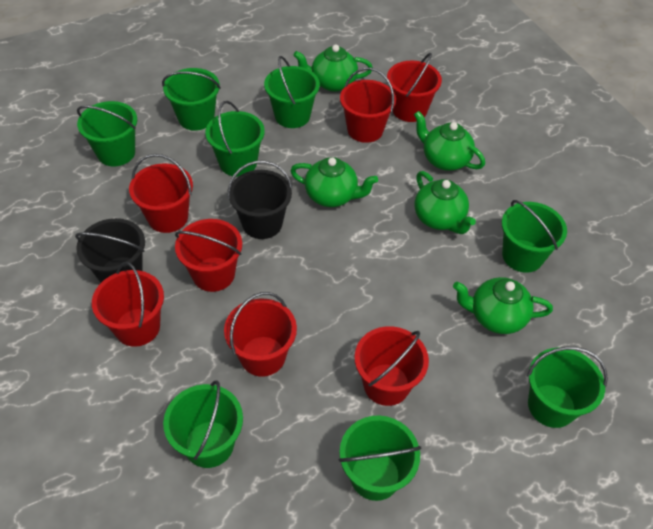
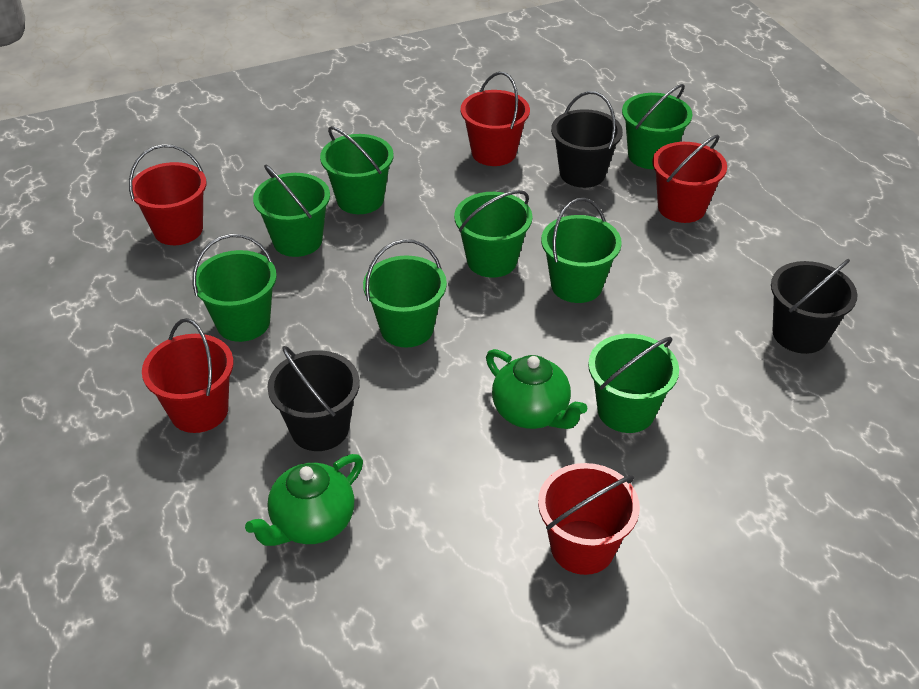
black bucket: [75,218,145,283] [228,161,292,239] = 2 -> [267,346,360,451] [551,91,623,188] [771,259,857,354] = 3
green teapot: [290,157,378,207] [293,44,373,92] [414,111,485,171] [415,171,476,234] [453,277,553,334] = 5 -> [245,454,363,546] [486,349,587,429] = 2
red bucket: [92,262,164,347] [129,154,193,233] [175,219,242,292] [224,292,297,377] [340,68,396,143] [355,326,429,406] [387,53,442,122] = 7 -> [129,144,206,245] [142,318,234,433] [460,72,530,166] [538,463,640,575] [652,135,727,223] = 5

